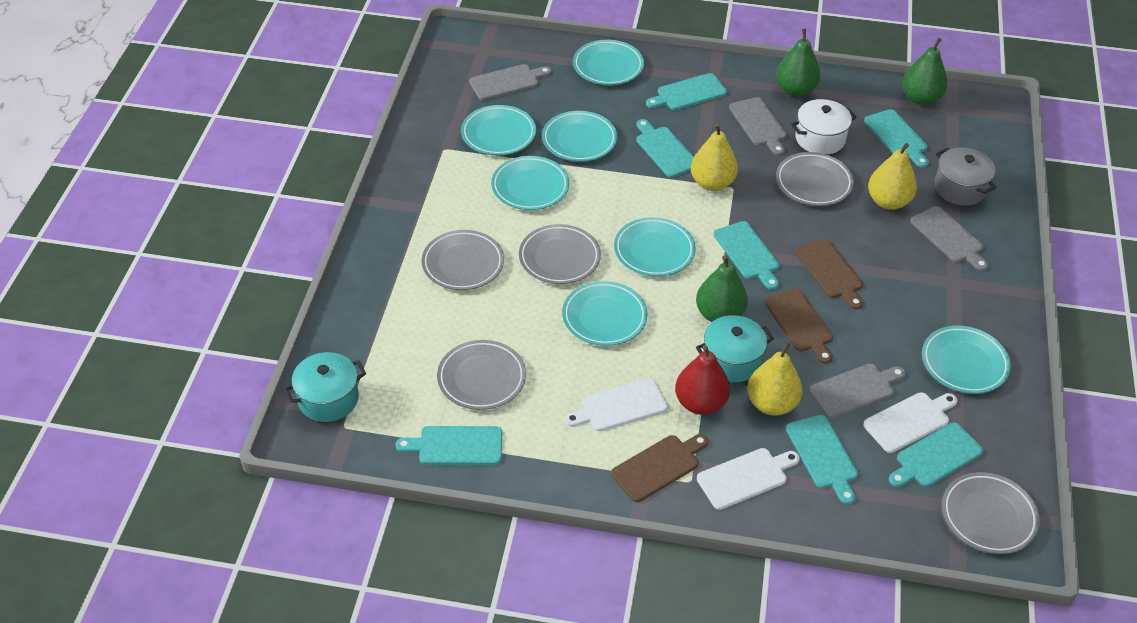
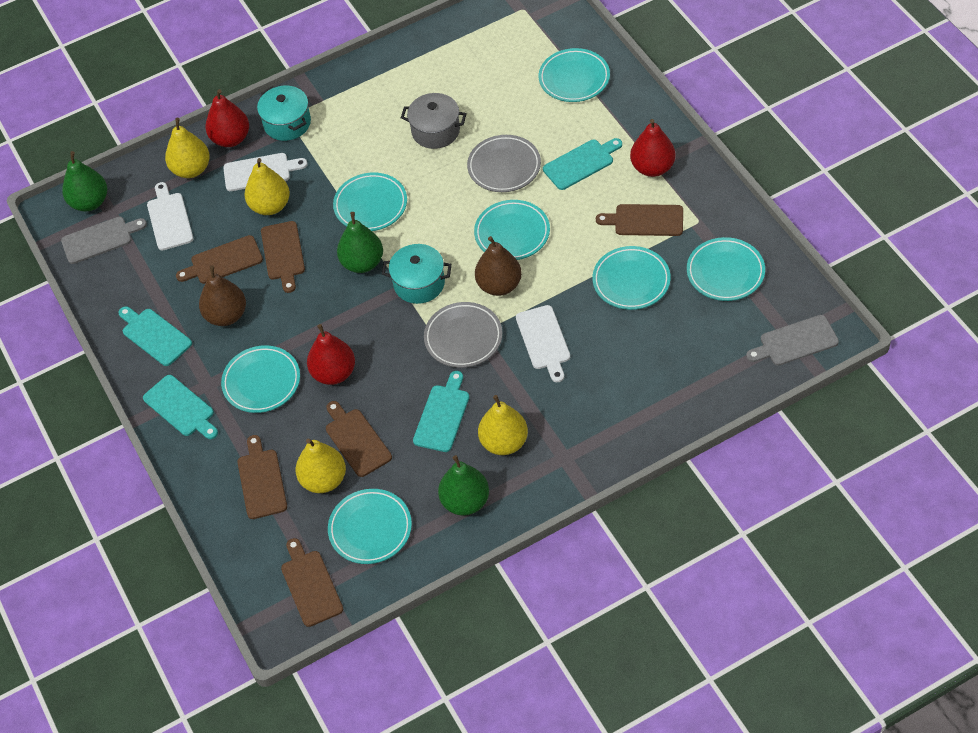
brown cutting board: [611,434,708,502] [764,288,833,364] [795,239,863,309] = 3 -> [176,235,263,284] [237,435,287,519] [261,221,305,293] [281,538,343,627] [326,401,392,477] [596,204,683,236] = 6
brown pear: none = 0 -> [199,265,246,326] [475,236,522,296] = 2
grey cutting board: [469,64,552,100] [729,97,787,156] [809,364,906,419] [910,206,989,271] = 4 -> [61,217,147,264] [746,315,839,366] = 2
grey plate: [422,230,504,290] [437,340,526,410] [519,224,601,284] [776,152,854,206] [942,472,1040,554] = 5 -> [424,302,503,368] [467,135,541,192] = 2
red pear: [675,345,730,415] = 1 -> [205,89,249,147] [307,324,355,385] [630,119,676,177] = 3
turquoise cutting board: [396,426,502,465] [636,119,694,178] [646,73,727,110] [714,221,779,290] [786,415,858,505] [864,109,929,168] [889,423,983,487] = 7 -> [118,306,192,366] [143,375,218,439] [413,371,469,452] [543,138,622,190] = 4
white pot: [791,99,857,155] = 1 -> none = 0
yellow pear: [691,123,738,191] [747,343,803,416] [868,143,917,210] = 3 -> [165,118,210,178] [245,158,290,215] [295,439,346,493] [478,395,528,455] = 4

